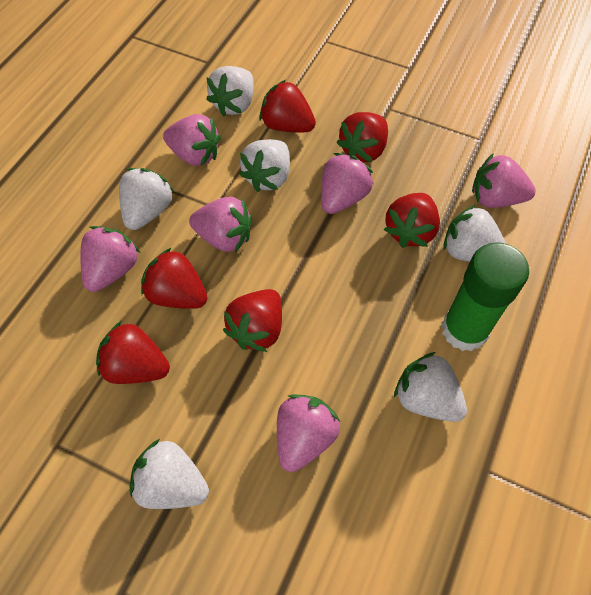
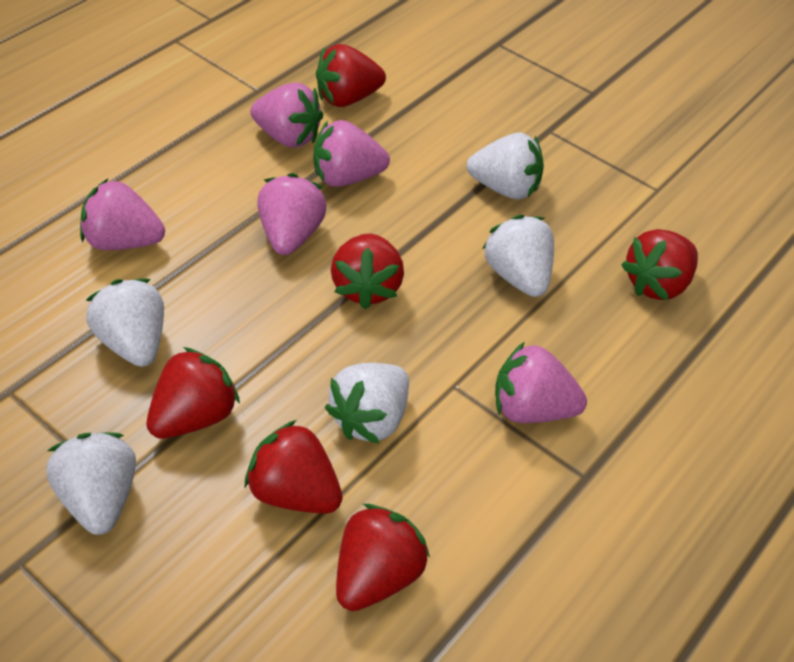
green glue stick: [442,242,529,351] = 1 -> none = 0
pink strawberry: [80,226,140,292] [163,114,221,166] [189,197,252,252] [277,394,340,472] [321,153,373,214] [472,153,536,208] = 6 -> [80,179,165,250] [250,82,323,148] [257,173,327,255] [314,120,390,187] [495,342,587,423] = 5
white strawberry: [119,168,175,230] [130,439,209,509] [206,66,254,116] [239,139,290,192] [394,352,467,422] [443,204,506,262] = 6 -> [46,432,136,535] [86,279,164,367] [325,363,409,444] [466,133,544,199] [482,215,554,297] = 5

